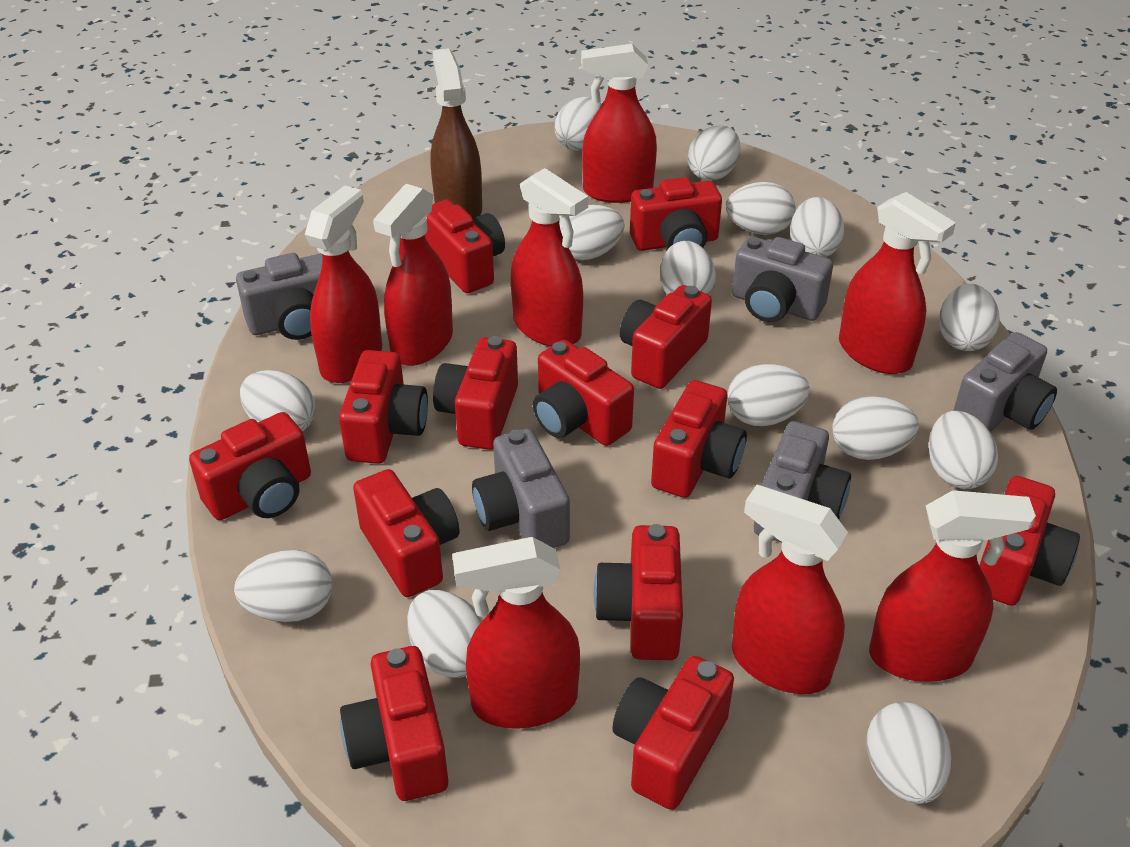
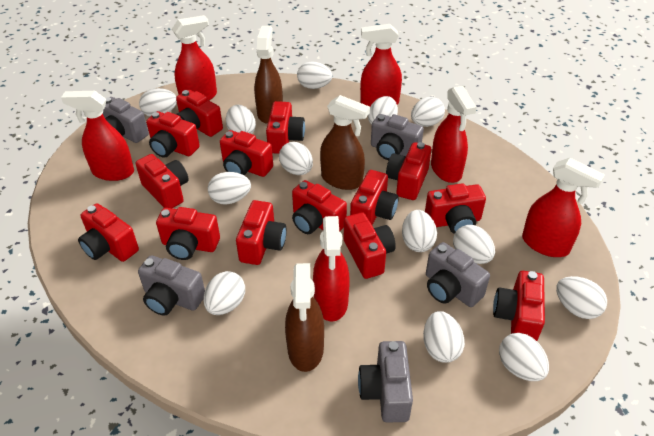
brown spray bottle: [430,48,482,218] = 1 -> [254,26,283,124] [285,263,324,372] [320,95,370,190] = 3
red camera: [189,412,311,520] [339,350,428,464] [340,646,448,801] [353,469,459,597] [425,200,505,293] [433,336,518,450] [533,340,634,446] [593,524,683,660] [612,656,734,810] [620,285,712,389] [630,177,722,251] [651,380,747,498] [979,476,1080,606] = 13 -> [78,203,139,262] [135,154,189,208] [146,111,200,158] [156,207,220,260] [176,90,223,137] [220,130,273,177] [236,200,287,265] [266,101,305,154] [292,180,347,234] [344,212,396,279] [350,170,399,225] [386,142,431,200] [425,183,486,234] [493,271,545,341] = 14
red spray bottle: [305,185,382,383] [373,184,453,366] [452,537,580,729] [511,168,588,347] [581,44,657,203] [732,485,848,694] [839,192,956,374] [869,490,1036,682] = 8 -> [61,91,134,181] [172,15,217,101] [313,216,350,322] [360,24,402,106] [431,86,477,183] [522,158,605,257] = 6
white egg: [234,550,333,622] [240,370,316,432] [407,590,483,678] [555,97,602,151] [559,205,625,260] [660,241,716,295] [688,125,740,181] [726,182,796,235] [727,364,810,426] [790,197,844,257] [833,396,919,460] [867,702,952,804] [929,411,998,489] [939,284,999,351] = 14 -> [139,88,177,117] [203,271,245,315] [208,172,251,205] [226,105,256,134] [279,142,313,175] [297,62,332,89] [368,96,398,125] [402,210,437,252] [411,97,445,127] [423,311,465,363] [453,225,495,264] [499,333,549,381] [556,276,607,319] = 13

